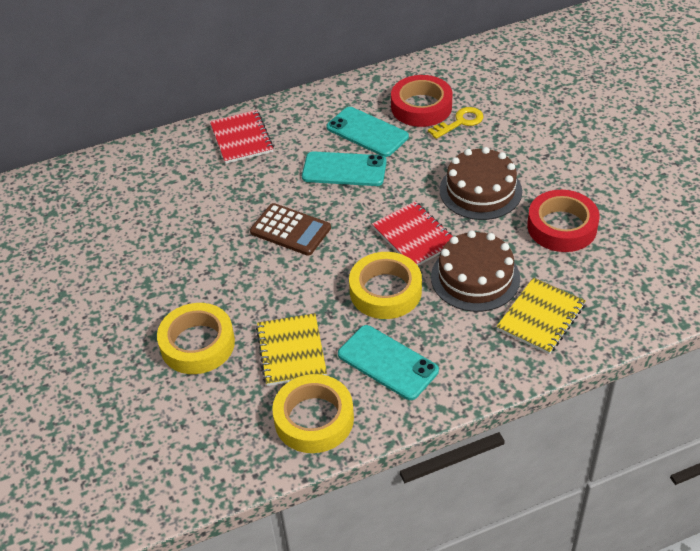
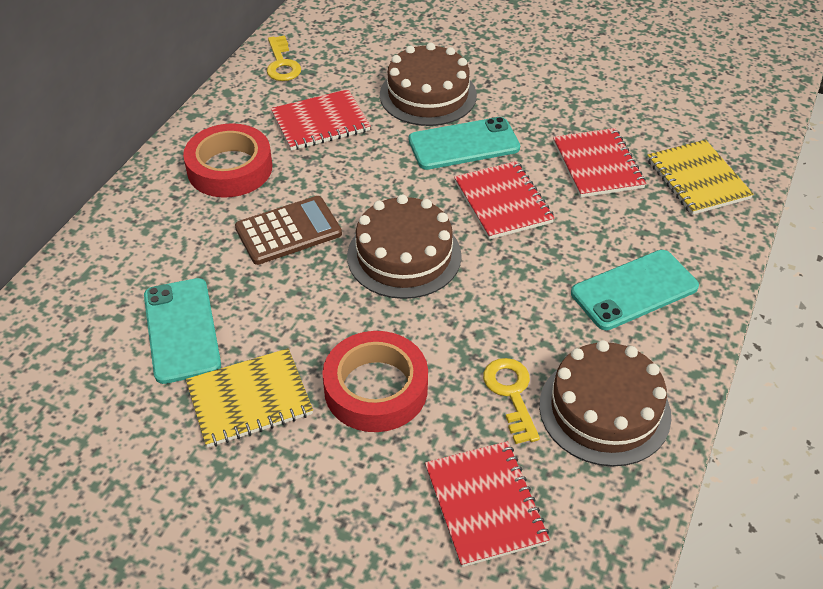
brown cake: [431,230,520,312] [440,147,522,220] = 2 -> [347,195,462,299] [380,43,477,126] [539,340,671,467] = 3
red notebook: [210,110,274,164] [372,201,453,266] = 2 -> [271,89,371,151] [425,441,550,567] [454,161,555,240] [553,128,646,198] = 4
yellow key: [428,107,484,139] = 1 -> [267,36,301,81] [483,358,540,444] = 2
yellow tape: [157,303,235,374] [272,374,354,453] [349,252,422,319] = 3 -> none = 0

